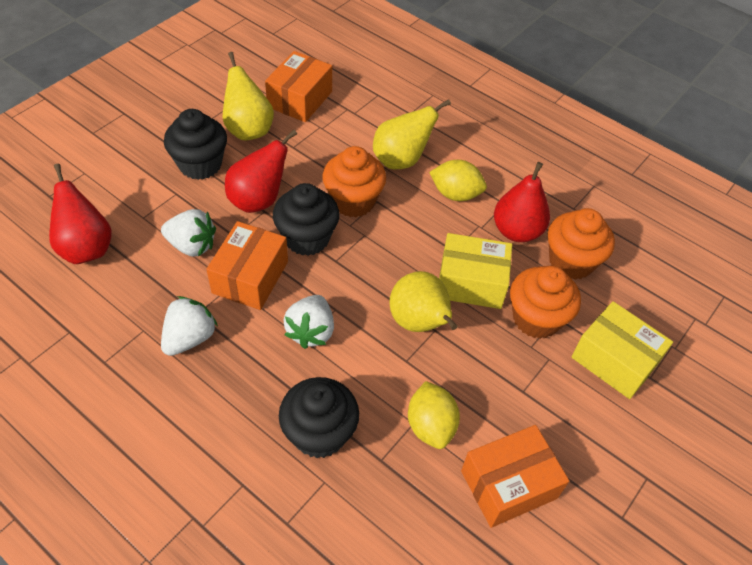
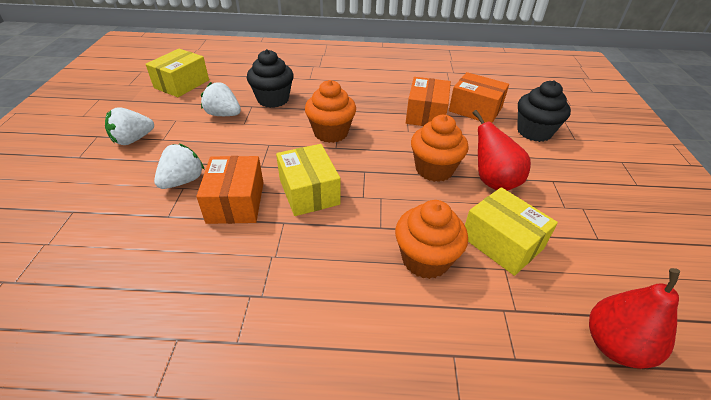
black cupcake: [164,109,227,180] [273,183,340,256] [279,377,359,458] = 3 -> [247,49,294,108] [517,80,571,142] = 2
red pear: [49,164,112,264] [225,130,297,213] [494,162,550,242] = 3 -> [473,110,531,191] [589,268,680,369] = 2
yellow box: [439,233,512,309] [572,301,673,399] = 2 -> [146,49,209,97] [276,144,341,216] [465,187,558,276] = 3
yellow lemon: [408,381,460,449] [429,160,487,201] = 2 -> none = 0
yellow pear: [223,52,274,140] [373,99,451,169] [389,271,458,332] = 3 -> none = 0

